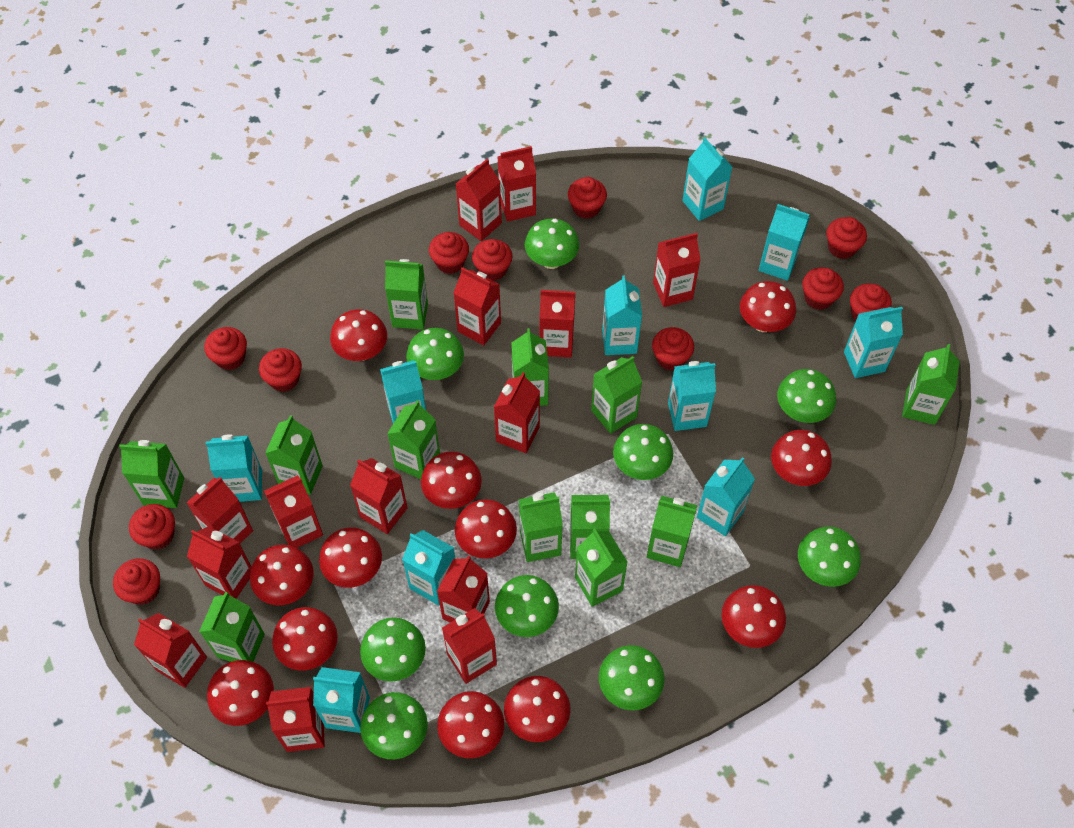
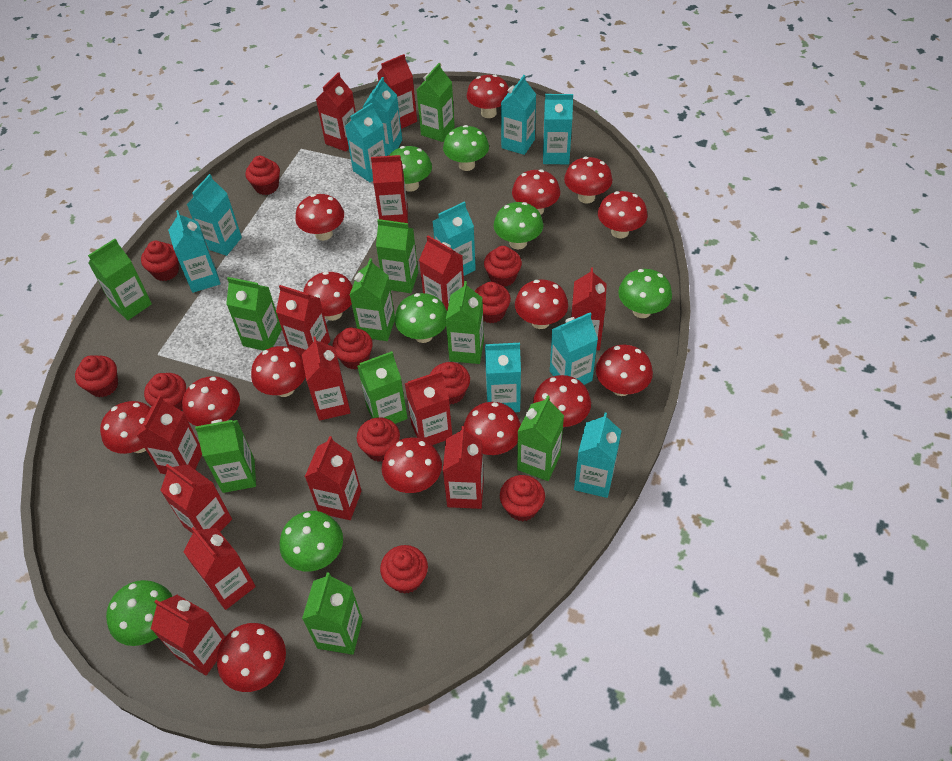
green carton: [119,440,184,508] [199,592,265,662] [265,415,323,495] [385,259,428,330] [387,400,440,479] [511,328,549,406] [519,492,563,562] [570,495,610,559] [575,529,628,607] [591,356,642,434] [647,496,697,567] [902,344,960,425] = 12 -> [88,239,152,320] [195,419,256,493] [226,277,282,351] [302,572,363,655] [350,258,395,341] [357,351,408,424] [376,219,418,293] [417,63,455,142] [445,281,484,364] [517,395,564,481] = 10
green mushroom: [360,618,426,681] [360,692,428,759] [406,328,464,380] [495,575,559,637] [525,218,579,269] [599,645,664,710] [613,424,673,480] [777,369,836,423] [798,527,861,587] = 9 -> [106,580,173,646] [280,511,343,572] [389,146,432,192] [395,293,447,343] [443,125,489,171] [494,202,543,249] [618,269,672,318] = 7
red mushroom: [207,660,274,726] [250,545,314,605] [272,607,338,670] [319,528,382,588] [330,309,387,361] [421,452,482,509] [437,691,504,758] [455,499,517,558] [504,676,571,742] [722,585,786,648] [740,281,796,332] [771,430,832,486] = 12 -> [100,401,151,454] [182,376,240,426] [217,623,286,692] [251,346,306,397] [295,194,344,241] [303,271,353,321] [382,438,442,493] [463,402,521,455] [467,75,509,118] [512,170,560,215] [515,279,568,329] [533,375,591,427] [564,157,613,203] [596,345,653,396] [598,191,648,239] = 15

